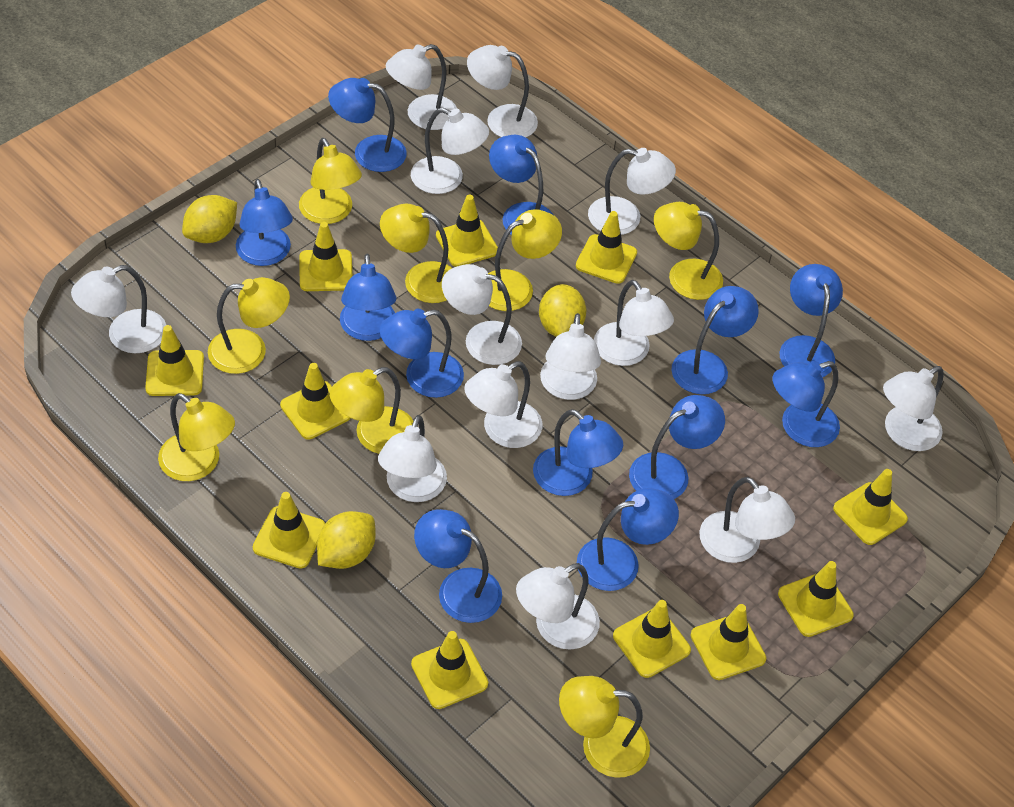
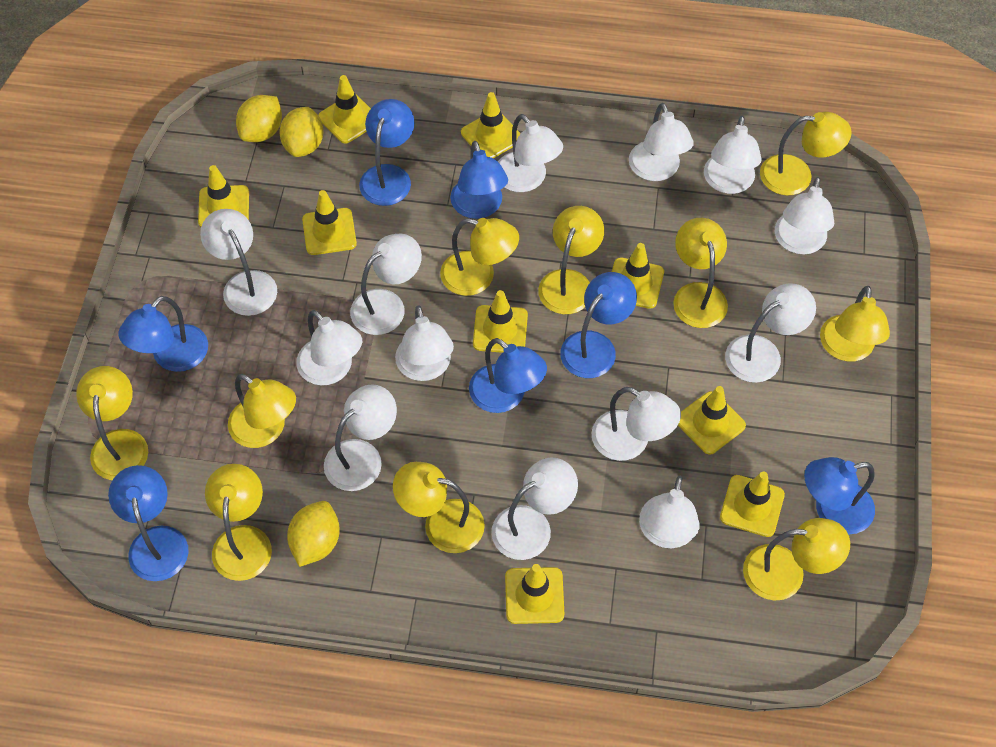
blue lamp: [236,179,293,266] [328,78,407,172] [340,254,396,341] [379,309,464,398] [414,509,502,623] [489,135,553,235] [533,409,623,496] [577,488,679,591] [629,395,725,499] [671,286,759,394] [773,361,840,447] [780,264,843,377] = 12 -> [108,465,188,581] [118,296,208,372] [359,99,414,206] [450,141,508,219] [469,338,547,413] [560,272,637,378] [804,457,875,535] = 7
yellow lamp: [158,393,235,481] [208,277,290,374] [299,138,362,224] [330,367,413,454] [380,204,452,303] [488,209,562,311] [559,676,650,778] [654,202,723,300] = 8 -> [76,366,148,480] [205,464,272,581] [228,374,296,448] [393,462,485,553] [440,218,519,296] [538,206,604,314] [673,218,728,328] [743,518,850,600] [760,112,852,196] [820,286,890,362] = 10
yellow traffic cone: [145,325,204,396] [253,492,325,569] [280,363,351,439] [299,222,352,291] [411,631,488,709] [436,195,498,267] [576,211,637,284] [613,600,691,678] [690,604,766,680] [778,561,854,637] [833,469,908,545] = 11 -> [198,165,249,227] [302,190,357,255] [318,75,371,143] [461,92,521,159] [473,290,528,353] [505,564,564,624] [612,243,664,309] [678,386,746,455] [720,472,785,537] = 9

